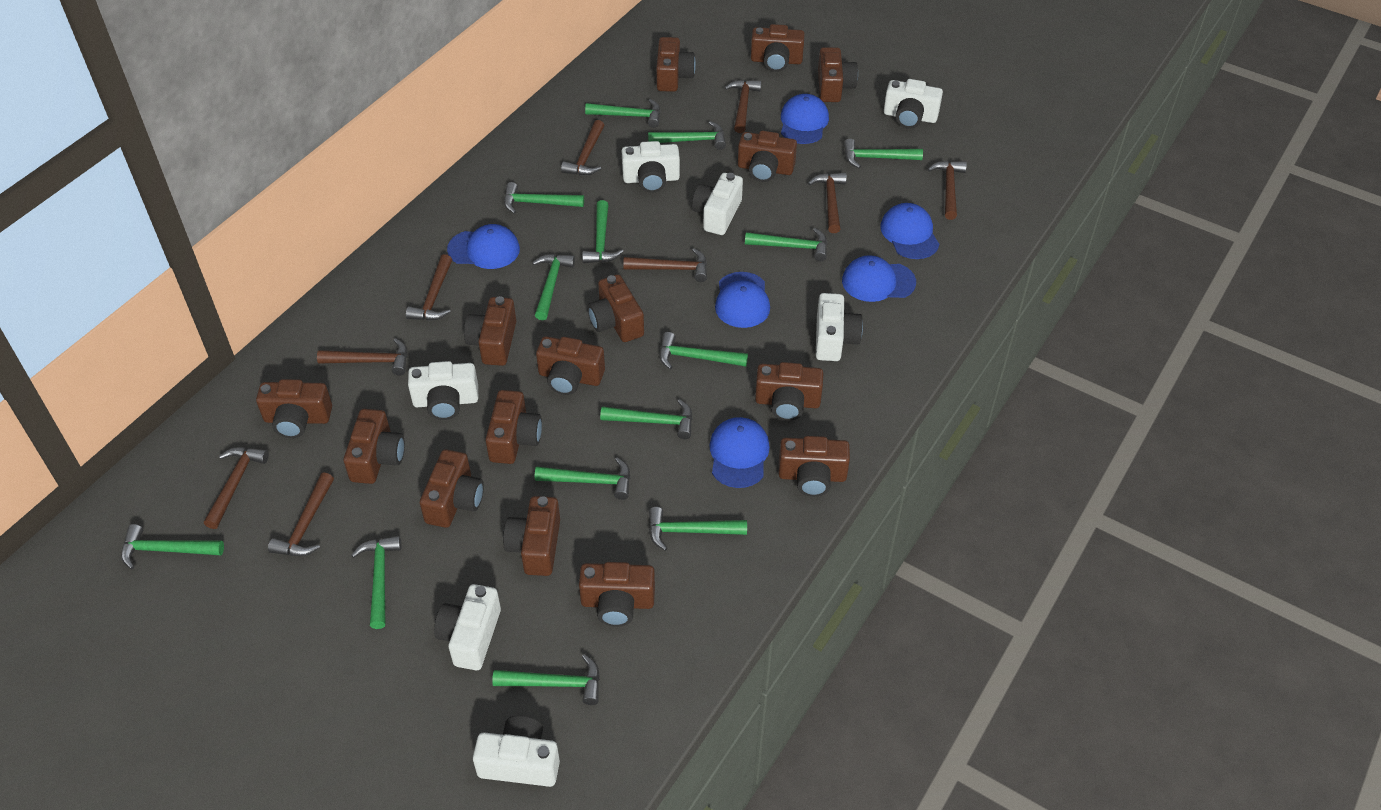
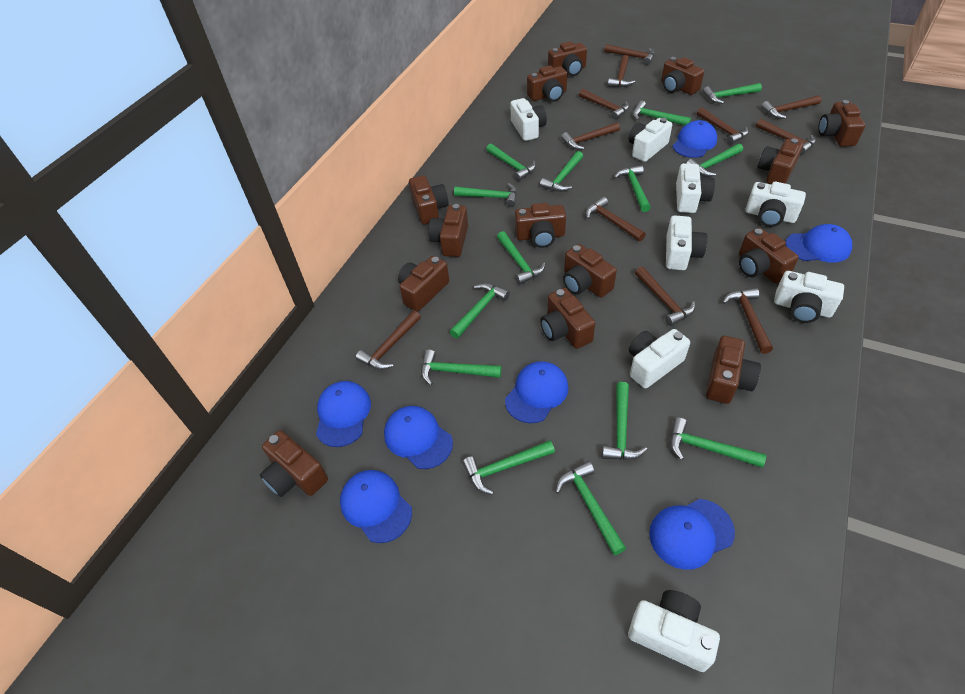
blue cap: [447,224,520,269] [709,417,770,488] [715,272,770,328] [781,94,829,144] [842,255,916,302] [880,203,939,259] = 6 -> [316,381,371,447] [340,470,412,543] [384,406,453,469] [505,361,569,423] [649,499,735,570] [672,120,717,158] [786,224,852,263] = 7
brown camera: [256,379,332,438] [343,409,405,484] [420,449,484,528] [464,296,516,366] [485,390,542,464] [503,496,560,576] [536,336,605,395] [579,562,655,627] [588,274,644,342] [656,37,696,92] [738,131,797,182] [751,24,805,72] [755,362,823,421] [779,436,850,497] [818,47,858,102] = 15 -> [260,430,328,497] [398,256,449,312] [409,175,449,225] [428,204,468,257] [515,203,566,248] [527,65,567,102] [540,288,595,349] [548,41,587,76] [563,244,617,298] [661,57,704,95] [706,336,761,404] [739,228,799,284] [758,139,803,184] [818,100,865,147] = 14
brown hammer: [204,447,269,529] [268,473,334,556] [317,338,408,376] [406,254,452,321] [561,120,604,175] [623,248,707,282] [725,80,761,133] [808,173,847,233] [928,161,967,220] = 9 -> [356,311,421,370] [561,122,620,150] [579,89,629,120] [586,197,646,241] [604,44,655,65] [608,55,635,87] [635,267,695,326] [697,107,749,145] [722,288,773,354] [756,119,816,155] [761,95,821,119] = 11
white camera: [408,361,478,420] [434,584,501,670] [473,716,560,787] [622,141,680,193] [692,173,743,235] [816,293,863,361] [884,79,943,128] = 7 -> [511,98,547,141] [628,118,672,162] [628,590,720,672] [629,329,690,388] [666,215,707,270] [676,163,715,213] [746,182,806,227] [774,271,844,323] = 8

